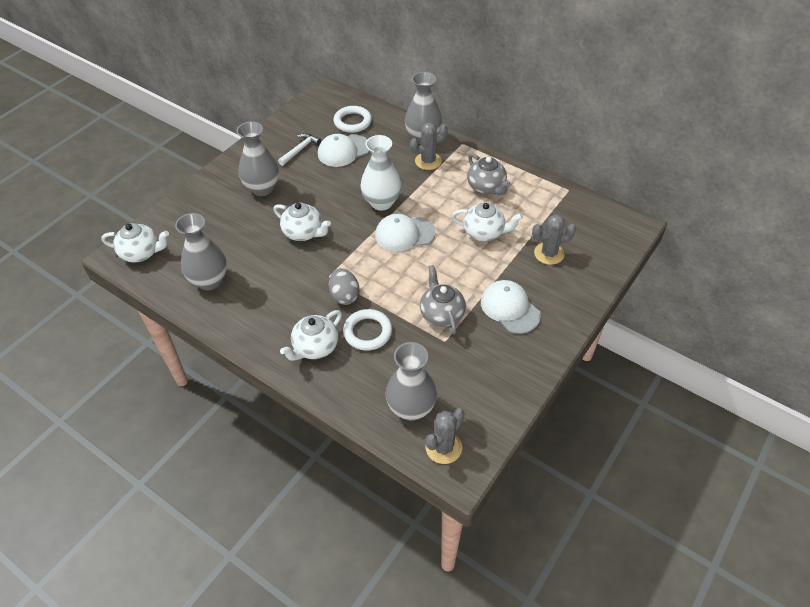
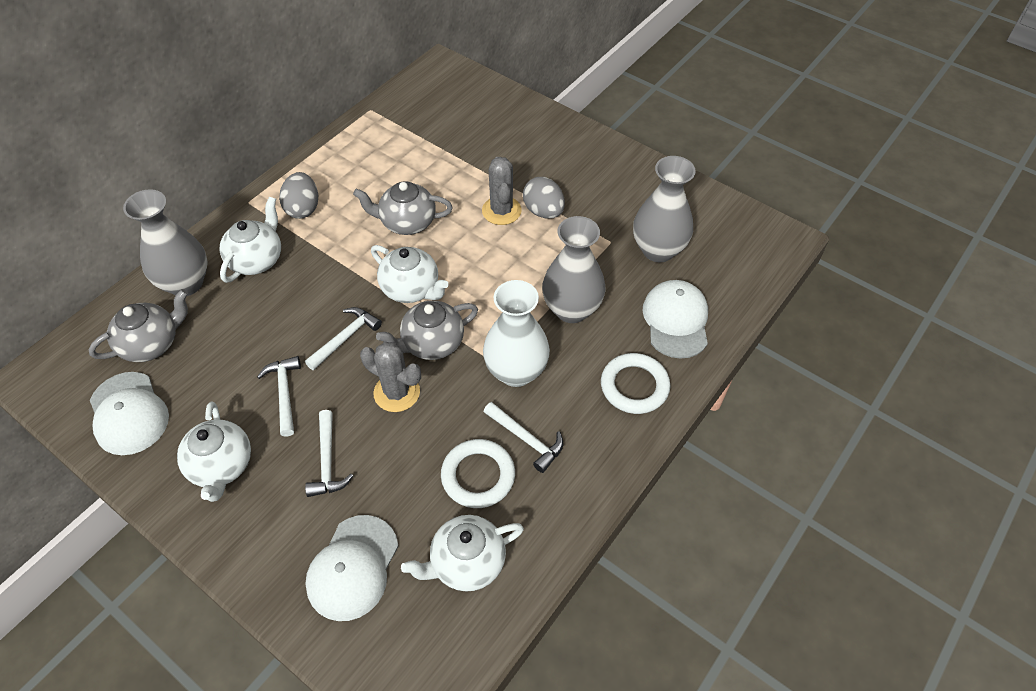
grey cactus: [410,122,448,170] [425,408,465,464] [532,214,576,265] = 3 -> [360,342,421,412] [482,157,522,225] = 2
grey egg: [329,268,360,305] = 1 -> [279,172,318,219] [523,177,565,219] = 2
grey teapot: [420,265,466,334] [467,153,511,195] = 2 -> [88,289,188,362] [353,181,453,235] [376,300,478,360] = 3
grey vase: [175,213,227,290] [236,121,279,196] [386,342,437,421] [405,72,442,145] = 4 -> [123,189,208,296] [542,216,605,323] [633,156,695,262] = 3
white hammer: [278,133,321,166] = 1 -> [257,356,301,437] [305,307,382,370] [305,410,353,497] [483,402,563,473] = 4

